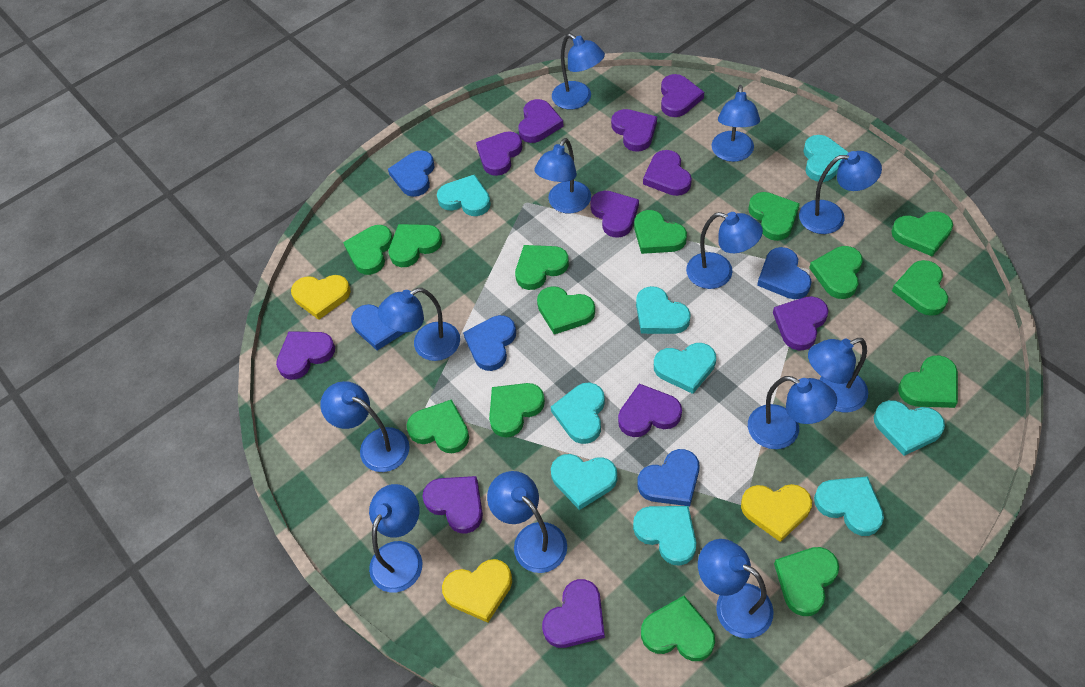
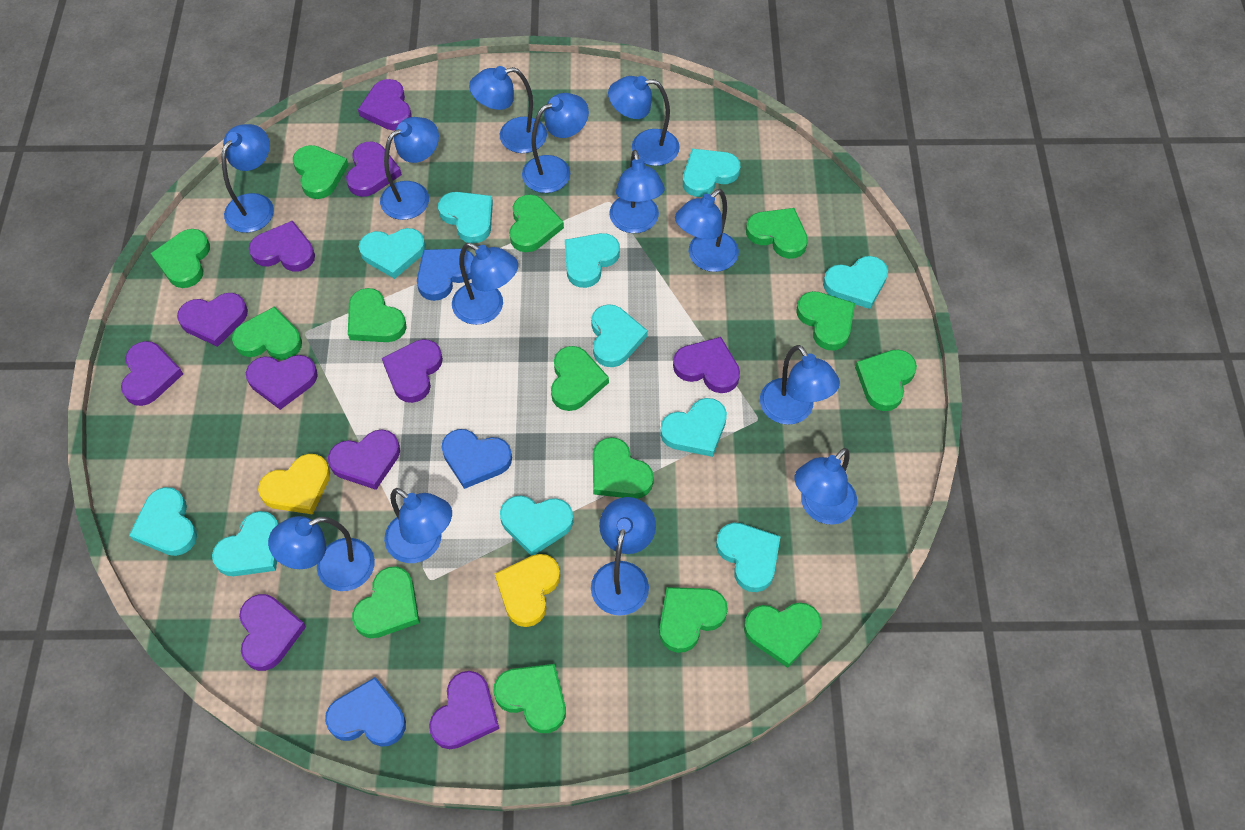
blue heart: [351,304,406,350] [388,150,434,197] [463,315,516,371] [638,449,699,506] [757,247,812,299] = 5 -> [325,677,406,746] [417,249,474,301] [441,429,512,489] = 3
blue lamp: [320,381,410,472] [369,484,422,593] [378,288,460,361] [487,471,567,573] [534,138,591,213] [552,33,605,109] [686,212,763,289] [698,539,774,639] [711,85,760,162] [748,376,837,449] [799,151,882,234] [808,338,868,412] = 12 -> [222,124,274,233] [268,516,375,591] [380,117,439,220] [384,488,452,563] [452,243,518,325] [469,66,547,153] [522,93,589,193] [591,497,656,616] [608,76,680,166] [609,150,665,233] [675,189,739,272] [760,345,840,425] [794,448,857,525] = 13
turquoise heart: [437,174,491,216] [551,382,605,444] [551,454,617,510] [633,506,696,566] [636,286,691,334] [654,343,716,394] [803,135,849,182] [814,476,884,536] [874,400,945,456] = 9 -> [129,487,197,556] [212,511,279,576] [359,228,426,279] [438,192,493,243] [500,495,573,556] [565,233,620,288] [591,304,648,367] [660,398,727,457] [683,149,740,197] [716,523,781,592] [823,256,888,309] = 11
yellow heart: [291,275,351,320] [442,559,512,623] [741,484,812,542] = 3 -> [258,454,330,514] [495,554,560,627] = 2

